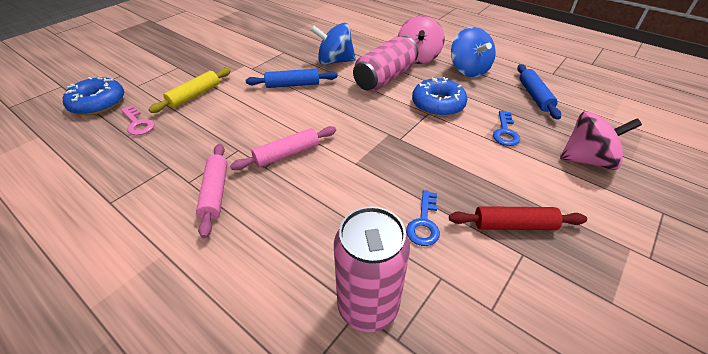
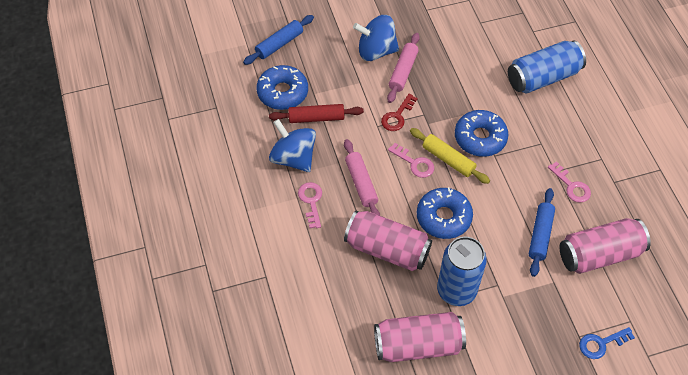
blue can: none = 0 -> [437,237,487,306] [508,40,586,94] = 2
blue donut: [63,77,124,116] [412,77,467,117] = 2 -> [257,65,308,110] [417,187,473,239] [455,110,508,157] = 3
blue key: [406,190,440,246] [493,111,520,146] = 2 -> [579,327,635,359] = 1
pink can: [334,206,410,332] [353,36,418,91] = 2 -> [344,210,432,271] [374,312,466,362] [560,218,651,274] = 3
pink key: [121,105,154,135] = 1 -> [298,182,322,228] [388,143,434,178] [548,161,591,203] = 3
pink spinning top: [398,16,445,64] [560,111,642,170] = 2 -> none = 0
red key: none = 0 -> [381,93,418,131] = 1

